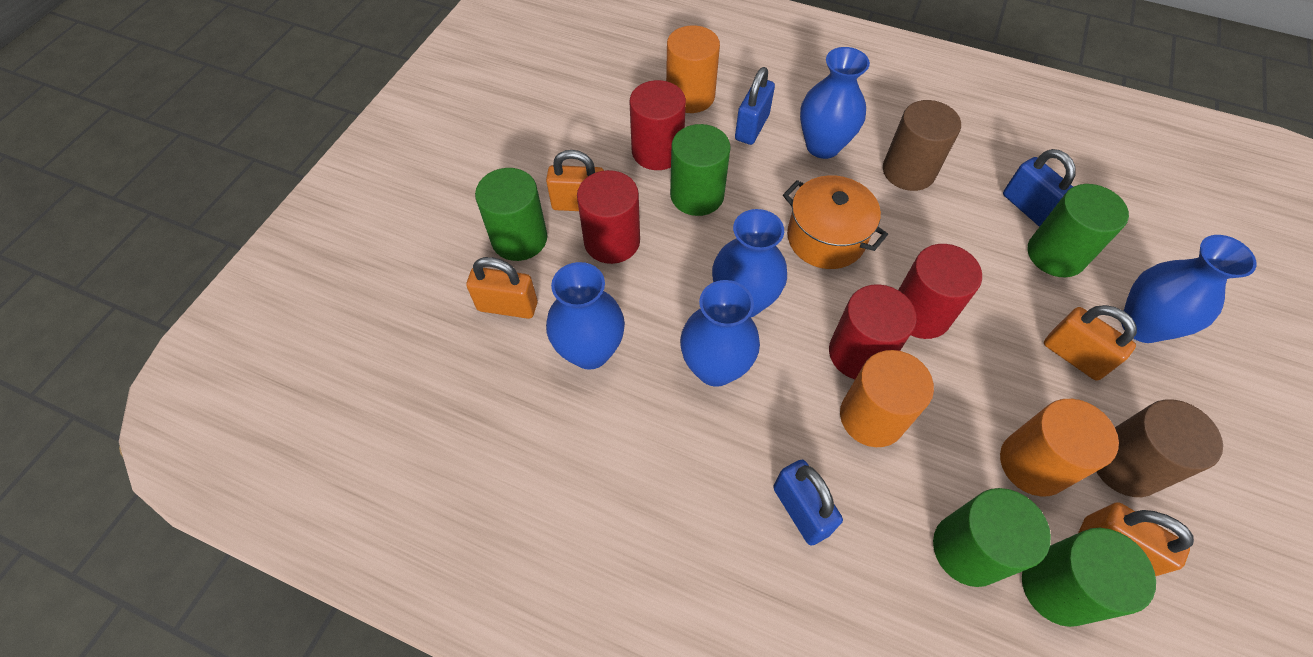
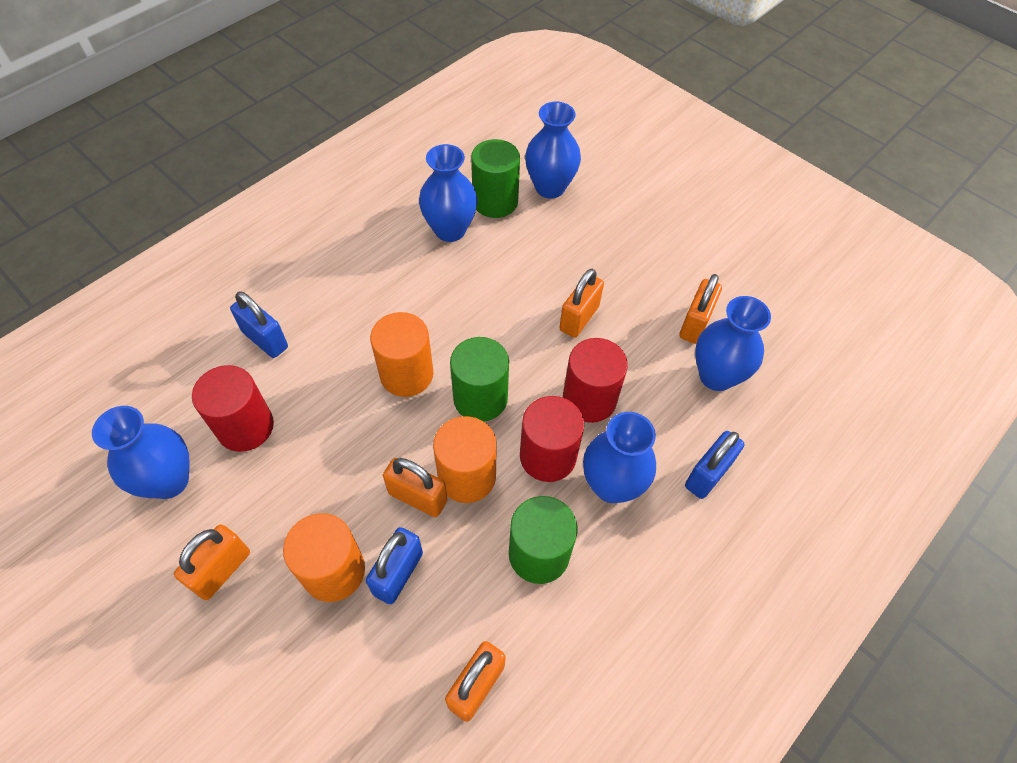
brown cylinder: [883,100,961,191] [1096,400,1223,497] = 2 -> none = 0
green cylinder: [475,168,547,261] [670,124,731,216] [933,488,1051,587] [1022,528,1156,627] [1028,184,1129,277] = 5 -> [450,337,509,422] [471,139,520,218] [509,496,578,584] = 3
orange padlock: [466,257,538,319] [546,150,604,211] [1044,305,1137,381] [1078,502,1194,576] = 4 -> [174,524,250,600] [383,458,447,517] [445,641,506,722] [559,269,604,338] [679,274,722,344] = 5
orange pot: [783,176,888,269] = 1 -> none = 0
red cylinder: [577,170,640,264] [630,80,686,170] [829,284,916,379] [899,244,982,339] = 4 -> [192,365,274,452] [520,396,584,482] [563,338,628,423] = 3

